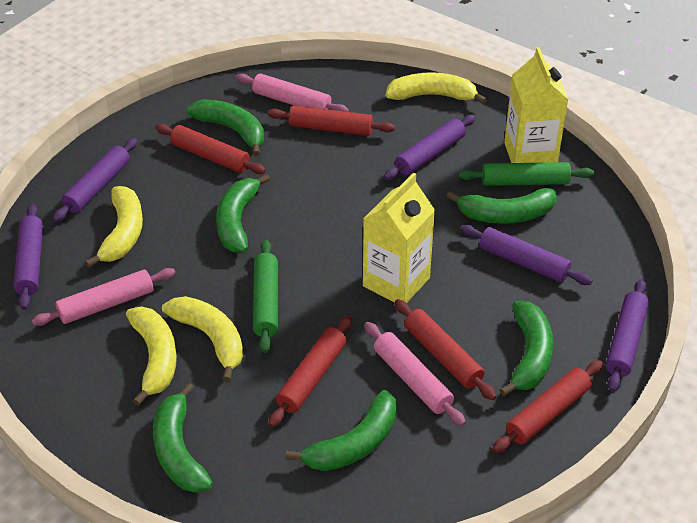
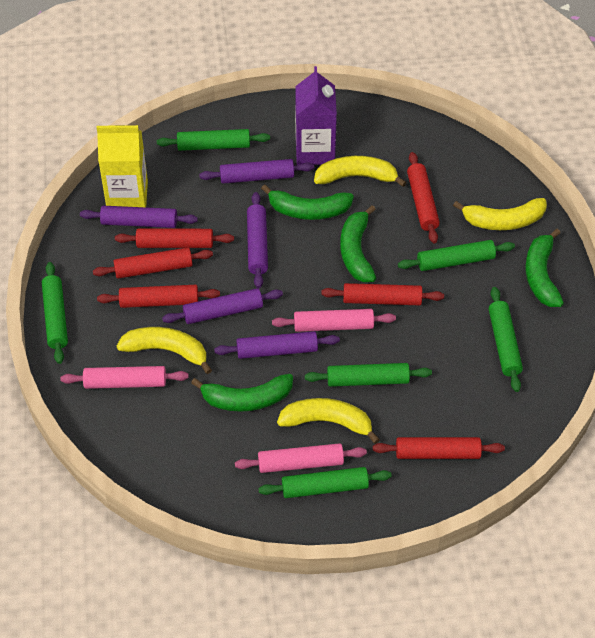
green banana: [153,382,213,493] [186,99,264,156] [216,174,270,253] [286,390,397,471] [446,188,557,224] [500,301,554,397] = 6 -> [191,374,293,412] [261,185,354,220] [340,205,376,282] [525,229,564,307] = 4
green rolling pin: [253,240,278,353] [458,162,594,186] = 2 -> [42,262,68,364] [157,129,270,151] [258,467,392,498] [305,363,432,387] [398,240,515,271] [489,287,523,392] = 6
purple carton: none = 0 -> [295,66,337,165] = 1
red rolling pin: [155,124,266,174] [267,105,395,136] [269,316,352,427] [395,299,497,400] [492,360,603,453] = 5 -> [93,247,213,279] [97,285,220,308] [115,229,234,248] [321,283,444,305] [373,437,505,459] [407,152,440,244] = 6
yellow carton: [363,173,435,303] [504,47,568,163] = 2 -> [97,125,148,207] = 1

